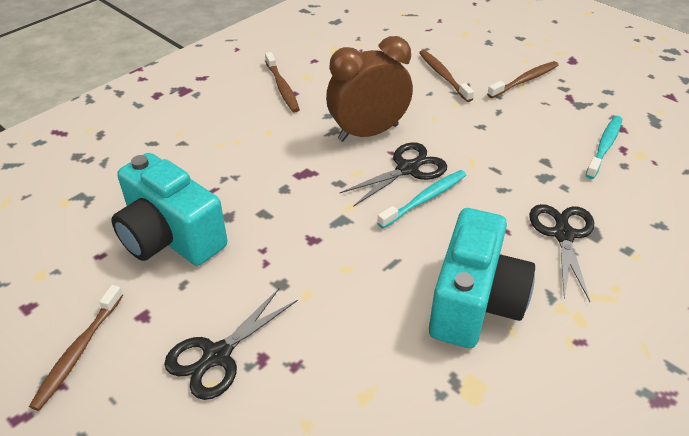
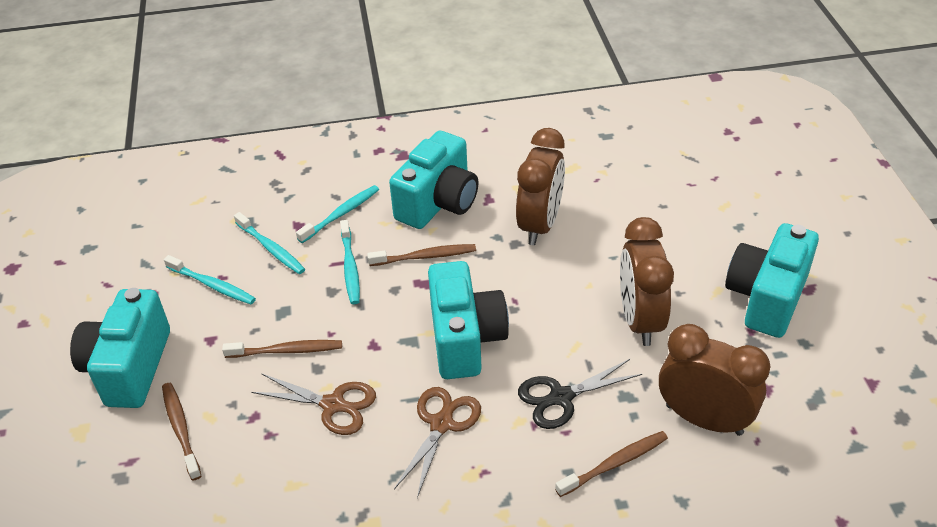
black scissors: [164,288,298,400] [340,142,447,207] [529,204,594,302] = 3 -> [518,359,642,429] = 1
brown clock: [326,36,413,142] = 1 -> [516,128,565,245] [620,217,674,346] [659,324,771,436] = 3
brown scissors: none = 0 -> [251,373,376,435] [394,387,481,498] = 2
turquoise camera: [111,153,227,266] [429,208,535,348] = 2 -> [70,288,170,408] [389,131,478,229] [428,261,509,379] [725,223,819,338] = 4
turquoise toothbrush: [377,170,466,228] [586,116,622,179] = 2 -> [164,255,256,304] [234,212,305,274] [296,185,379,243] [340,220,360,304] = 4

